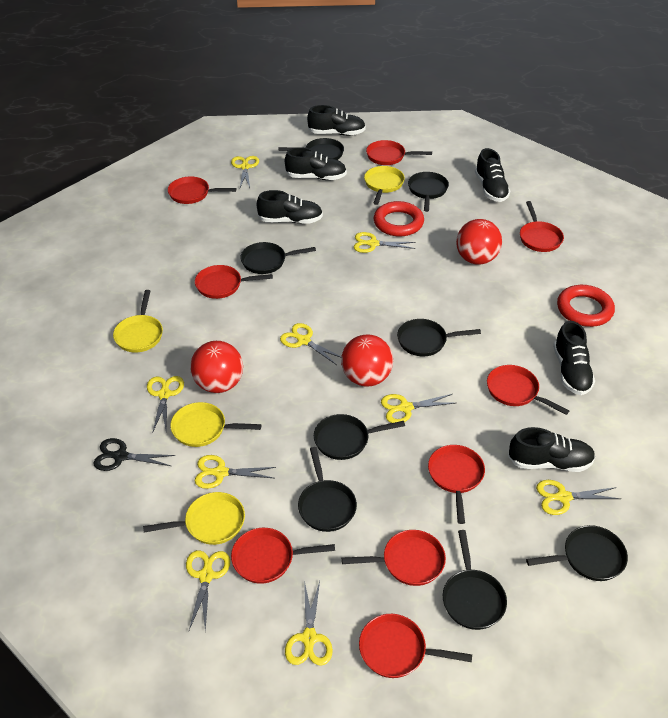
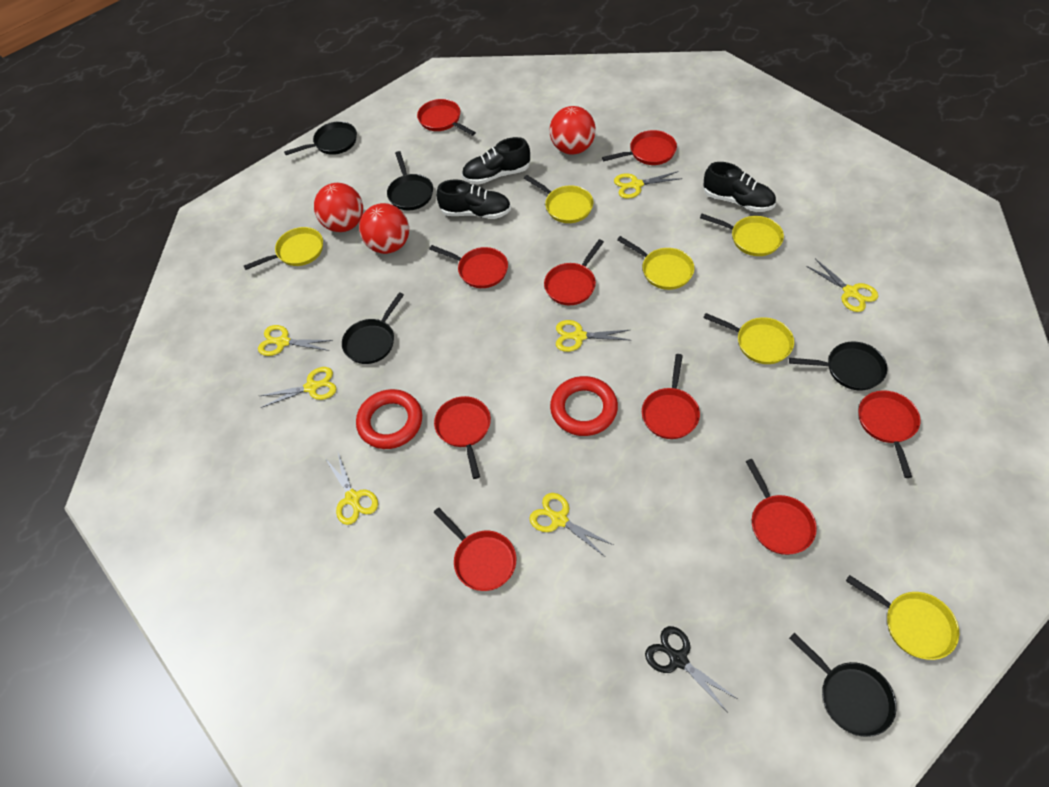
black pan: [240,242,316,274] [278,138,344,160] [298,447,357,532] [314,414,405,460] [397,319,481,356] [408,172,449,212] [443,530,507,630] [526,525,628,581] = 8 -> [284,121,357,155] [342,292,404,364] [387,151,433,210] [789,341,888,391] [789,633,897,737] = 5
black shoe: [257,190,323,224] [285,147,347,180] [307,105,366,136] [475,148,510,202] [508,427,596,472] [553,321,595,395] = 6 -> [436,179,511,219] [462,137,530,185] [703,162,776,212] = 3
yellow pan: [113,290,163,353] [143,492,245,545] [171,402,262,447] [364,166,405,205] = 4 -> [244,227,323,270] [524,175,593,223] [617,236,694,290] [700,214,784,256] [703,313,794,364] [846,575,959,660] = 6
yellow scissors: [147,376,184,433] [186,550,230,631] [195,455,276,489] [231,156,259,188] [280,323,341,365] [285,581,333,665] [354,232,416,253] [381,394,455,423] [536,480,621,515] = 9 -> [258,325,333,356] [260,367,336,408] [325,453,378,525] [529,493,613,557] [556,320,632,352] [614,171,683,199] [806,259,878,312] = 7

